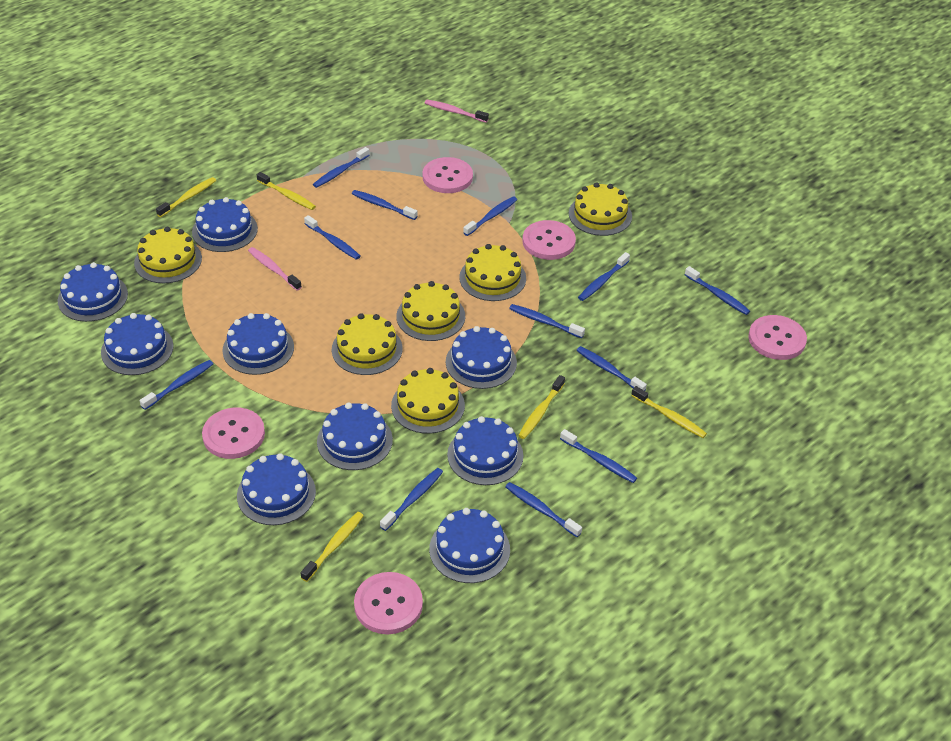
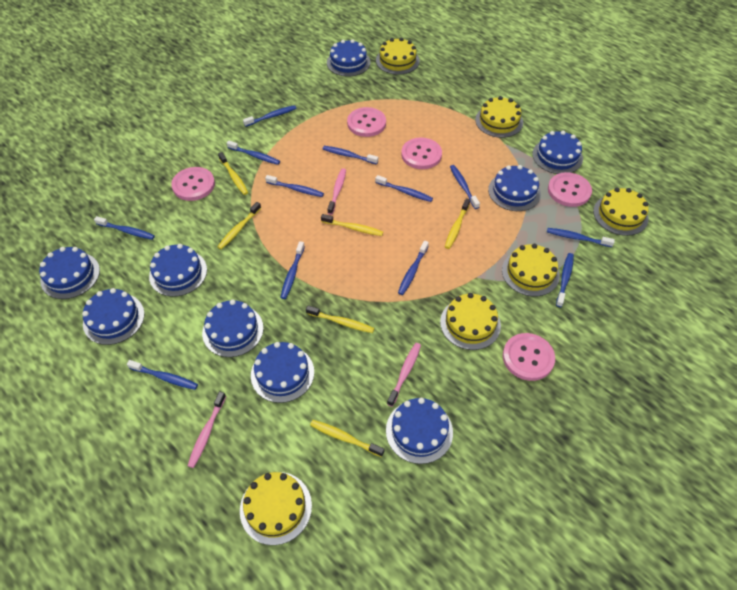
pink toothbrush: [248,247,302,291] [425,100,489,123] = 2 -> [188,391,226,468] [327,169,346,215] [387,343,421,407] = 3
yellow toothbrush: [156,177,216,217] [257,172,316,210] [301,512,364,582] [518,375,565,439] [631,386,707,438] = 5 -> [217,202,261,249] [218,152,248,195] [306,306,374,333] [310,420,385,457] [321,214,383,236] [445,198,470,249] = 6

